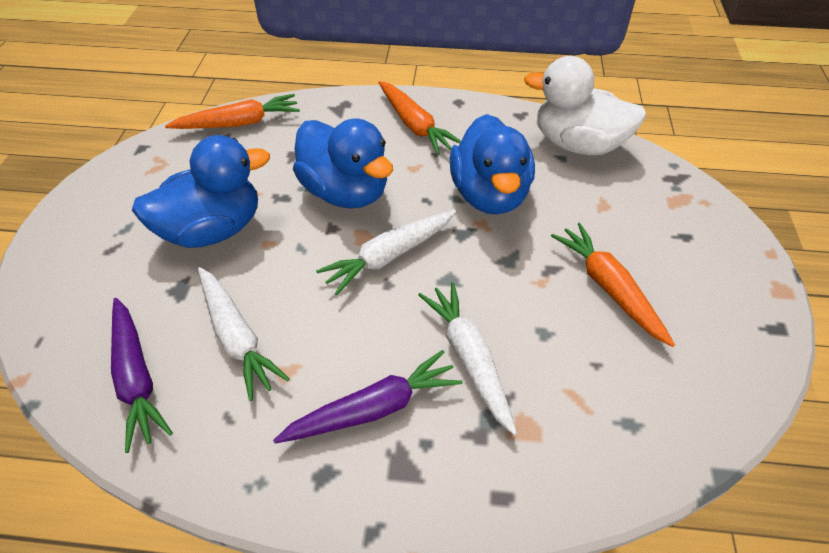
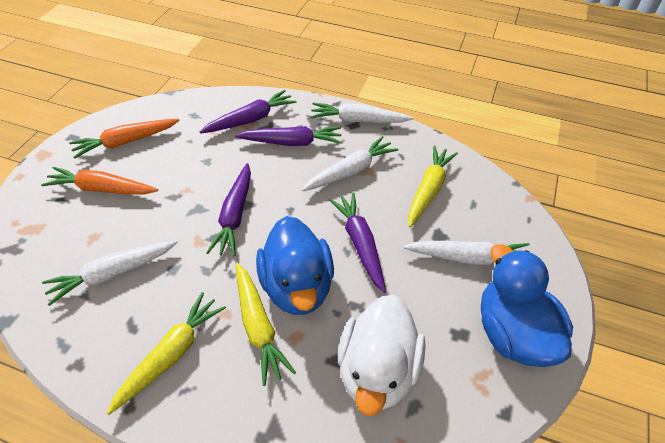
blue duck: [132,135,270,248] [293,118,393,209] [450,114,535,214] = 3 -> [256,216,334,315] [481,244,573,367] = 2
orange carrot: [165,94,300,129] [378,81,461,155] [551,223,675,347] = 3 -> [41,167,158,195] [69,119,180,159] = 2
purple carrot: [111,298,173,453] [273,350,463,444] = 2 -> [200,90,297,134] [206,163,251,256] [235,126,342,146] [329,192,386,293] = 4
white carrot: [198,267,290,401] [316,210,456,295] [418,282,517,435] = 3 -> [42,240,178,306] [302,136,398,191] [310,103,414,123] [403,241,530,265] = 4
yellow carrot: none = 0 -> [106,292,226,415] [236,263,296,386] [408,146,458,227] = 3

